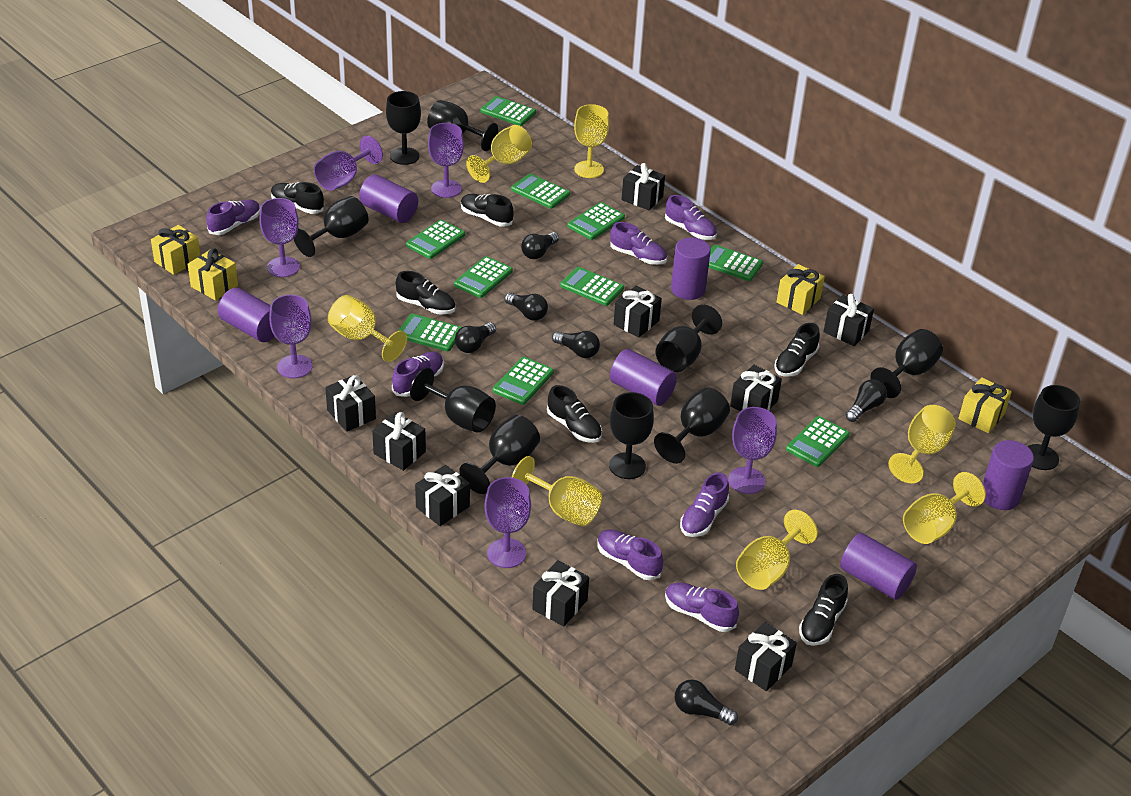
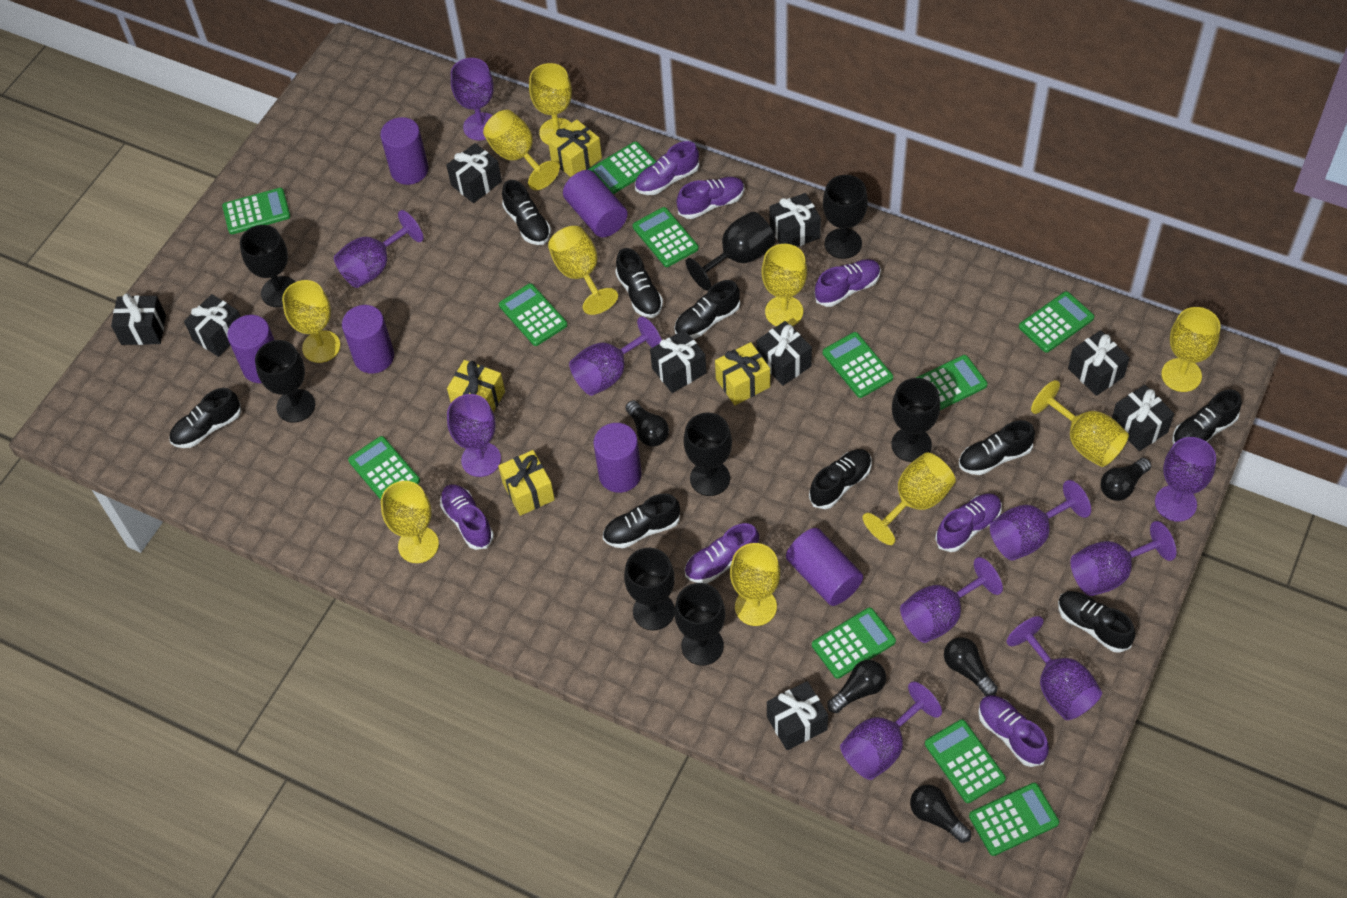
black goblet: [294,196,368,257] [386,91,421,165] [410,368,496,432] [427,100,498,151] [459,415,540,494] [609,392,654,479] [654,387,730,464] [655,304,722,372] [870,329,943,398] [1027,385,1080,470] = 10 -> [240,225,295,307] [255,340,315,423] [624,548,675,630] [674,583,725,666] [684,412,732,496] [686,212,775,291] [823,175,868,259] [891,378,940,462] = 8
black light bulb: [455,322,496,353] [504,292,548,321] [521,232,559,259] [552,331,600,358] [675,679,738,725] [846,379,887,422] = 6 -> [626,400,669,446] [827,660,886,713] [910,785,971,843] [944,637,998,696] [1101,458,1151,501] = 5
black shoe: [271,182,324,214] [396,271,456,315] [461,194,514,227] [547,385,602,443] [774,323,820,377] [799,574,848,646] = 6 -> [169,388,241,448] [502,180,551,245] [603,493,680,548] [615,248,663,318] [674,280,740,339] [809,449,871,509] [959,420,1035,475] [1058,591,1135,653] [1172,389,1242,445] = 9
green calculator: [398,314,462,351] [406,220,465,259] [454,256,513,298] [480,96,536,126] [493,357,554,405] [511,174,570,209] [560,267,624,306] [567,202,625,240] [709,245,763,281] [786,416,850,467] = 10 -> [222,188,291,234] [348,436,420,500] [499,283,567,346] [588,142,656,194] [633,207,699,267] [812,607,896,679] [823,332,893,398] [916,355,987,410] [925,719,1006,803] [969,783,1059,856] [1019,291,1094,353] = 11
purple goblet: [259,198,300,277] [269,295,313,378] [314,136,383,191] [428,123,464,198] [484,477,531,568] [728,407,777,494] = 6 -> [334,210,423,288] [447,394,501,477] [451,58,494,140] [569,316,662,396] [840,681,942,780] [900,557,1003,643] [990,480,1091,561] [1007,616,1102,720] [1070,521,1176,596] [1155,437,1216,522] = 10
yellow goblet: [328,295,407,362] [466,125,532,183] [512,456,602,526] [574,104,609,178] [736,510,818,590] [888,405,956,483] [903,472,986,544] = 7 -> [282,280,340,363] [381,481,439,563] [483,110,559,190] [529,63,572,145] [548,226,618,315] [730,543,780,626] [762,244,807,326] [863,452,956,545] [1031,380,1129,467] [1161,307,1221,392] = 10

